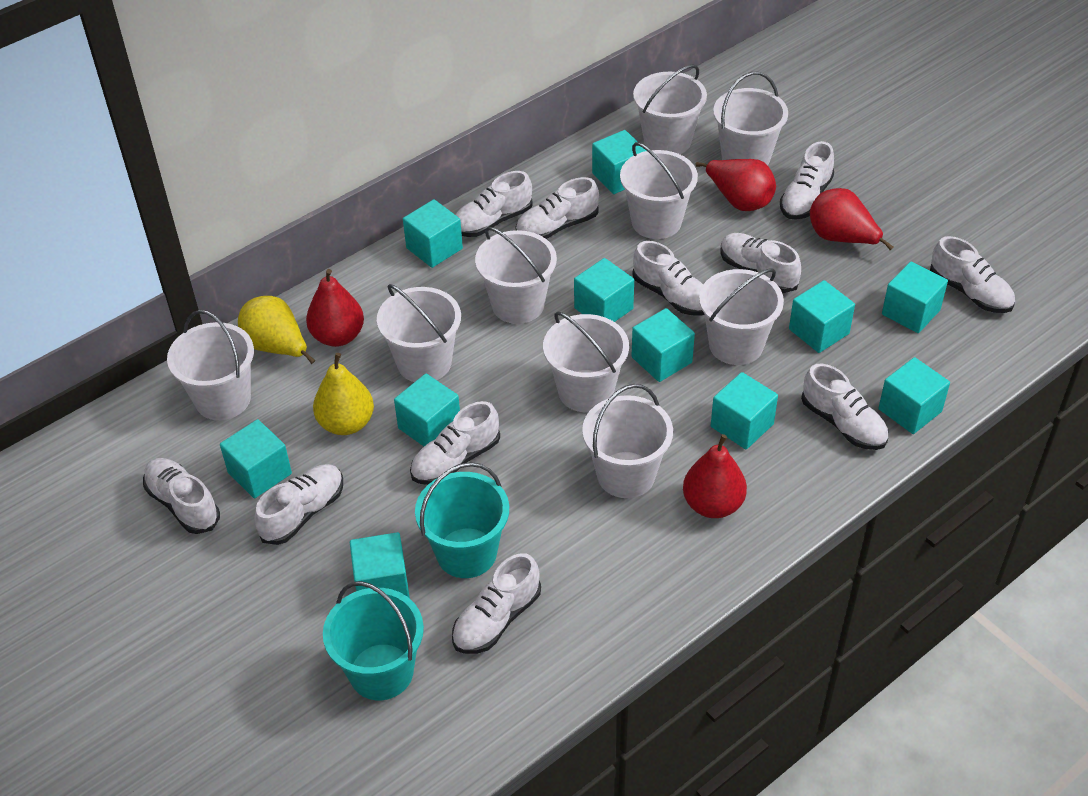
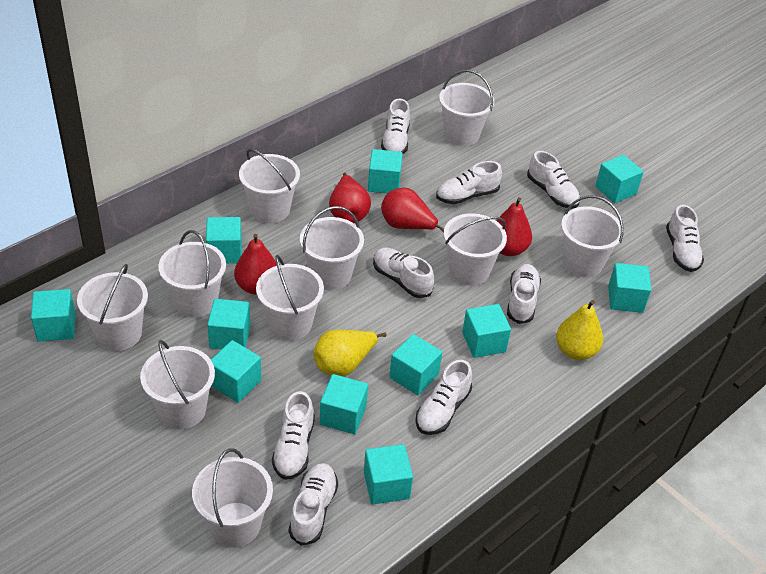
turquoise bucket: [323,581,424,700] [415,462,509,578] = 2 -> none = 0
white bucket: [167,310,254,420] [377,284,461,382] [475,227,557,324] [543,312,629,412] [582,384,673,498] [620,142,698,239] [633,64,707,154] [699,268,784,365] [713,72,788,165] = 9 -> [77,264,148,351] [140,340,215,429] [158,230,226,318] [192,448,273,547] [239,149,300,223] [256,255,324,341] [300,206,364,290] [439,70,494,146] [444,213,507,286] [561,195,624,278] = 10
white shoe: [143,458,220,534] [255,464,343,545] [410,401,500,485] [452,553,541,654] [455,171,533,237] [516,177,599,239] [632,241,705,315] [721,233,801,293] [780,141,834,219] [801,363,888,450] [930,236,1015,313] = 11 -> [272,391,315,480] [289,463,338,546] [373,248,434,298] [381,99,410,154] [415,360,472,435] [436,161,502,204] [507,264,541,324] [527,151,580,209] [666,205,704,272] = 9

